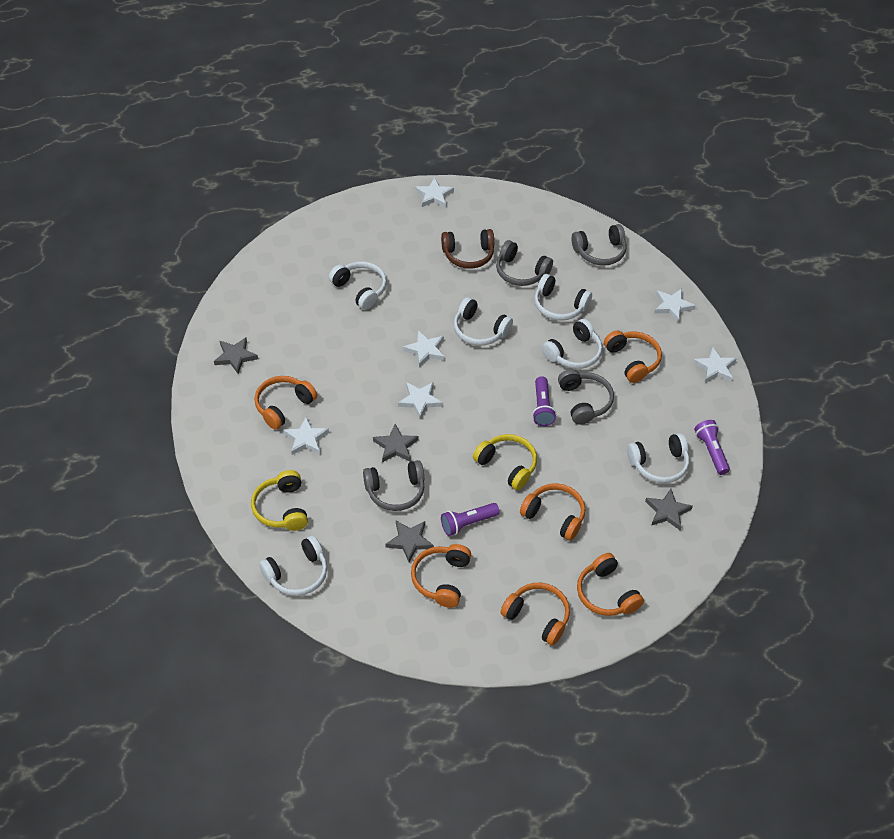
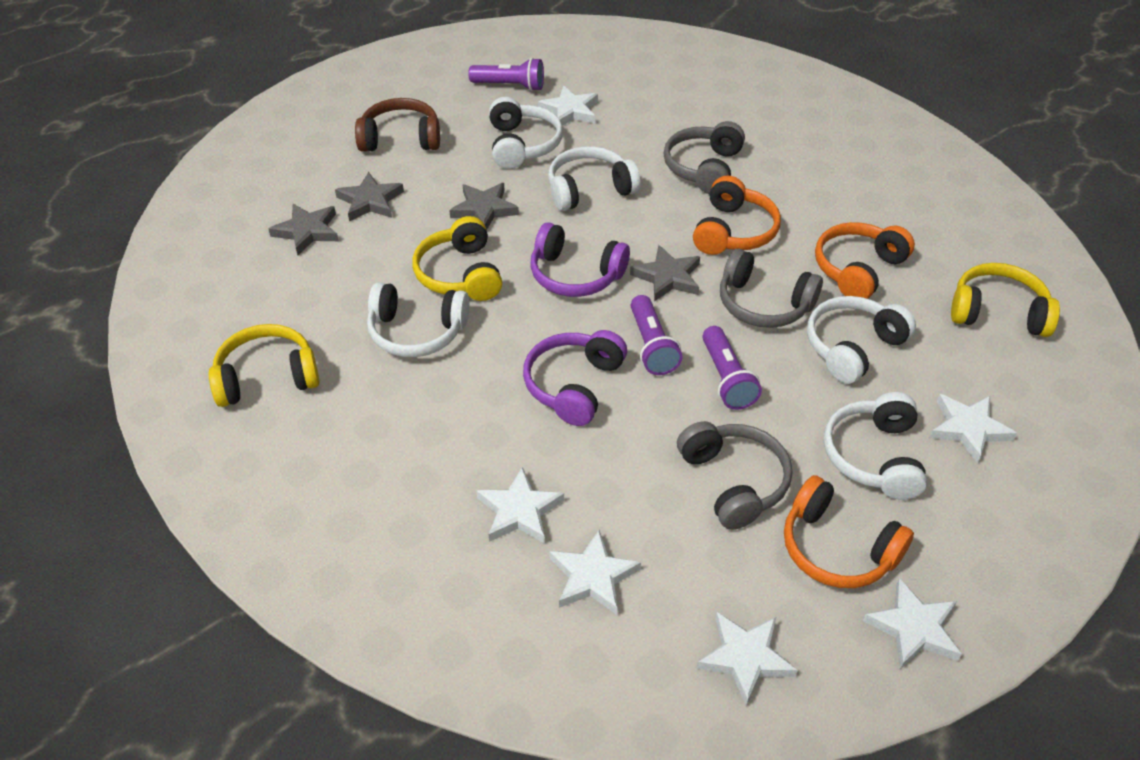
grey headphones: [363,460,424,511] [496,240,553,286] [558,369,614,425] [572,224,627,266] = 4 -> [664,121,745,194] [677,421,792,530] [720,249,823,328] = 3
orange headphones: [255,376,317,430] [411,544,471,608] [500,583,570,646] [520,483,585,541] [577,553,644,616] [604,331,662,383] = 6 -> [693,176,781,255] [784,475,914,588] [815,222,915,299] = 3
purple headphones: none = 0 -> [523,330,627,426] [530,222,630,297] = 2
white headphones: [259,536,327,596] [329,261,387,310] [454,297,513,346] [534,274,592,321] [542,319,602,369] [627,433,689,483] = 6 -> [367,282,470,357] [489,97,563,169] [548,146,640,211] [807,296,916,384] [823,392,927,500] = 5
yellow headphones: [251,470,308,531] [473,434,537,490] = 2 -> [209,324,320,407] [412,216,502,301] [951,263,1060,337] = 3

